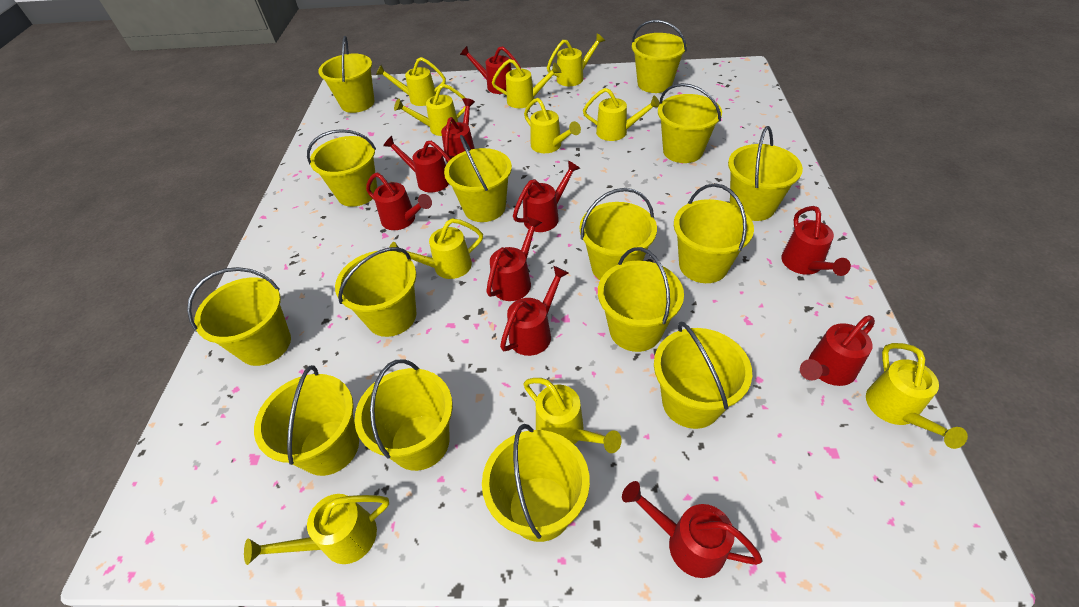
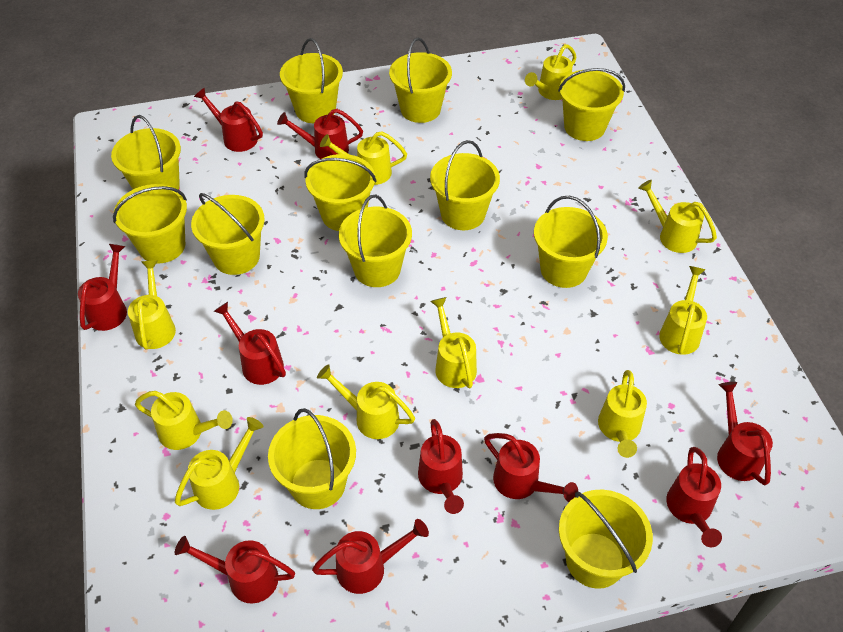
yellow bucket: [187,267,291,366] [254,365,359,476] [307,129,377,207] [318,36,375,113] [335,247,416,337] [354,359,453,471] [444,135,512,222] [482,424,590,542] [580,188,657,280] [598,247,684,352] [632,20,687,93] [654,322,752,429] [658,83,722,163] [674,183,754,283] [728,126,803,221] = 15 -> [111,115,181,190] [113,184,187,263] [191,193,265,275] [268,408,356,509] [280,38,343,123] [304,154,377,231] [339,195,412,287] [389,38,452,123] [430,140,500,230] [534,196,608,288] [558,68,625,141] [559,490,653,589] = 12

